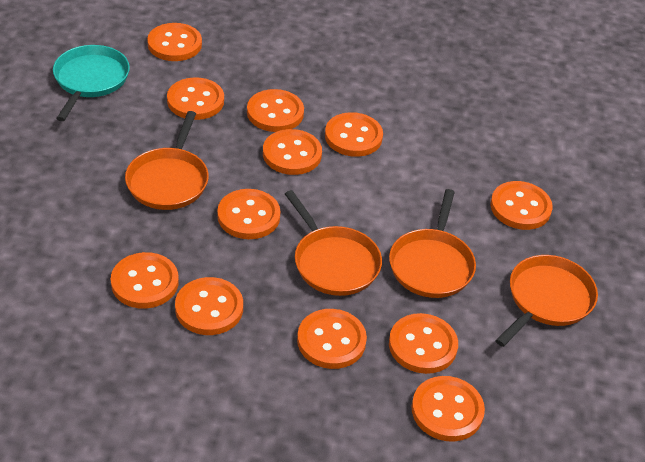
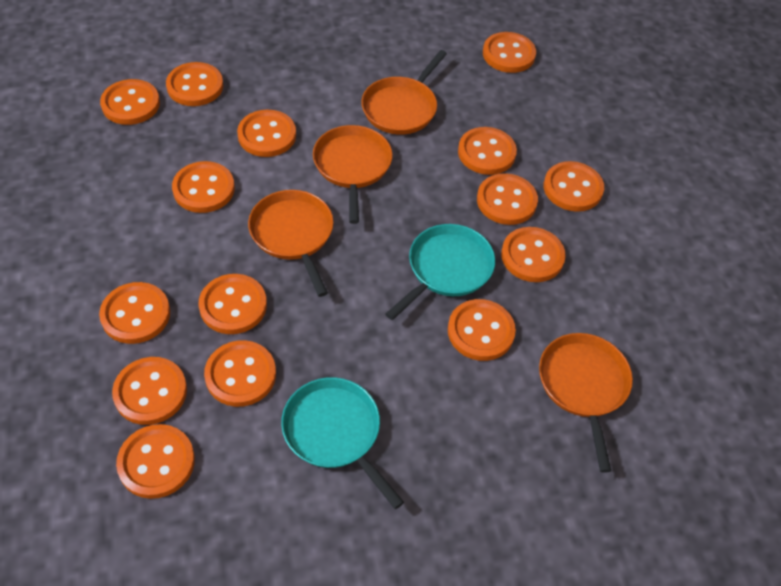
orange button: [111,252,179,309] [147,23,202,61] [167,77,224,120] [175,277,243,335] [217,189,281,239] [247,89,304,132] [263,129,322,175] [297,309,367,369] [325,112,383,157] [389,313,458,374] [412,376,485,442] [490,181,553,230] = 12 -> [99,282,170,344] [100,79,160,125] [112,357,187,425] [116,424,195,499] [166,62,223,106] [172,161,235,213] [198,274,267,334] [204,340,276,407] [237,110,296,157] [448,299,516,361] [458,127,517,175] [477,173,538,225] [483,32,536,73] [501,227,566,282] [544,161,604,212] = 15
turquoise pan: [53,45,130,121] = 1 -> [281,377,404,509] [386,224,495,320] = 2

